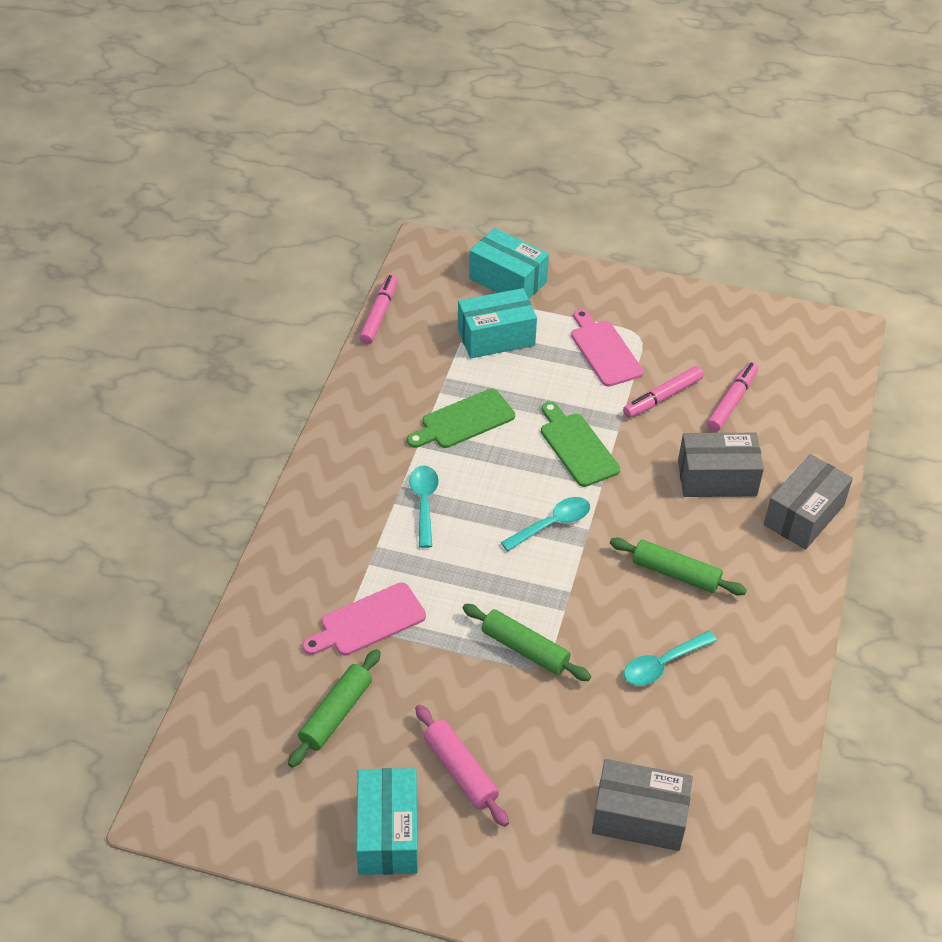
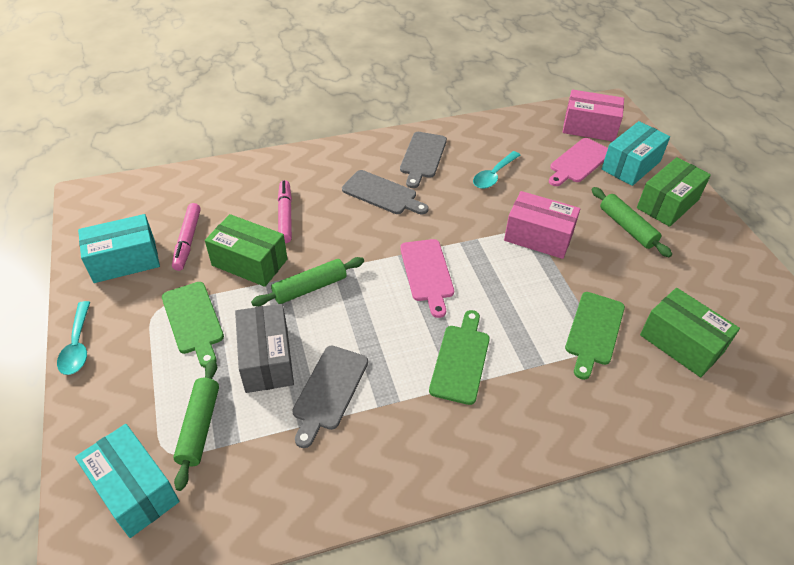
green box: none = 0 -> [205,214,287,287] [637,157,711,227] [640,288,740,377] = 3
green cutting board: [407,389,515,448] [541,402,620,487] = 2 -> [162,282,224,368] [429,310,490,405] [565,292,625,380] = 3
grey box: [592,759,693,851] [678,433,764,497] [764,454,853,550] = 3 -> [235,304,294,393] = 1
grey cutting board: none = 0 -> [292,346,368,448] [342,170,429,214] [400,132,447,188] = 3
pink box: none = 0 -> [504,191,580,259] [563,89,624,141] = 2
pink marker: [359,275,398,344] [623,366,704,418] [707,362,758,431] = 3 -> [172,203,201,271] [278,180,292,243] = 2
pink rolling pin: [415,704,509,827] = 1 -> none = 0
turquoise spoon: [409,465,439,548] [501,497,590,551] [624,631,717,686] = 3 -> [57,301,90,375] [473,151,520,189] = 2

